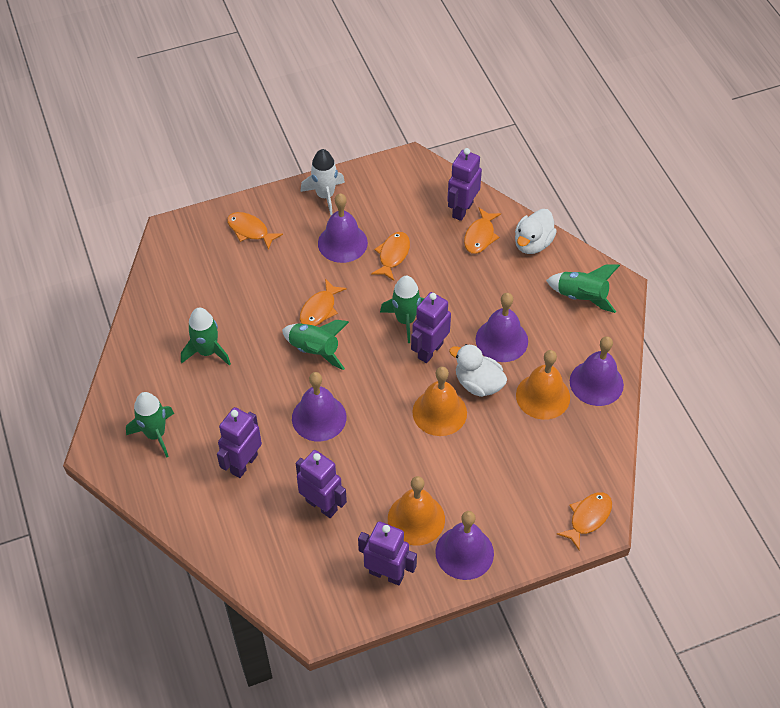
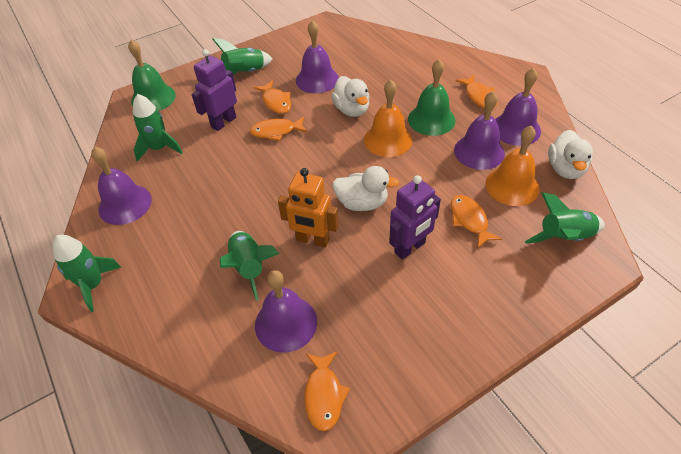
green bell: none = 0 -> [128,40,176,111] [408,59,455,136] = 2
orange bell: [388,476,445,545] [412,367,467,436] [516,350,570,420] = 3 -> [364,80,412,157] [485,126,540,206] = 2
orange robot: none = 0 -> [278,168,339,248] = 1
purple robot: [217,407,262,478] [296,450,347,518] [358,521,417,585] [411,292,451,363] [447,148,482,221] = 5 -> [192,49,237,131] [389,175,441,260] = 2
white duck: [449,344,507,397] [515,209,557,254] = 2 -> [331,76,370,117] [332,166,399,211] [548,130,593,179] = 3
white rocket: [300,149,345,215] = 1 -> none = 0

